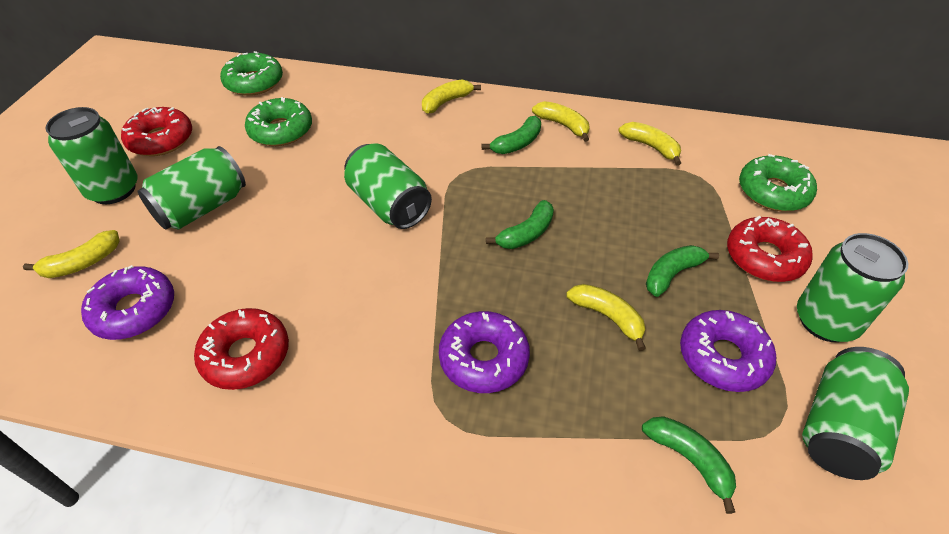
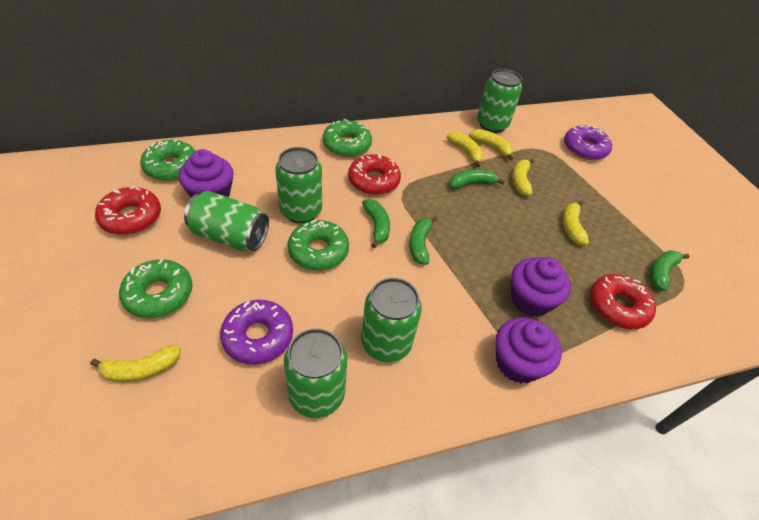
green donut: [220,51,283,96] [245,97,312,146] [739,154,817,211] = 3 -> [119,259,193,318] [140,139,196,181] [288,220,349,270] [323,119,372,157] = 4
purple cupcake: none = 0 -> [178,149,234,197] [496,317,562,383] [511,257,571,317] = 3
purple donut: [81,265,174,340] [439,311,530,393] [680,310,776,392] = 3 -> [220,300,293,365] [564,125,612,160] = 2

